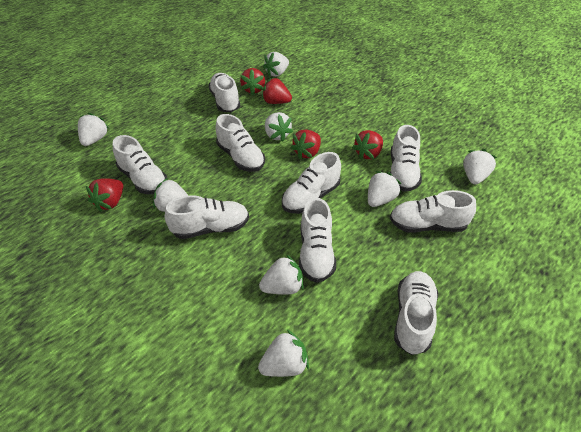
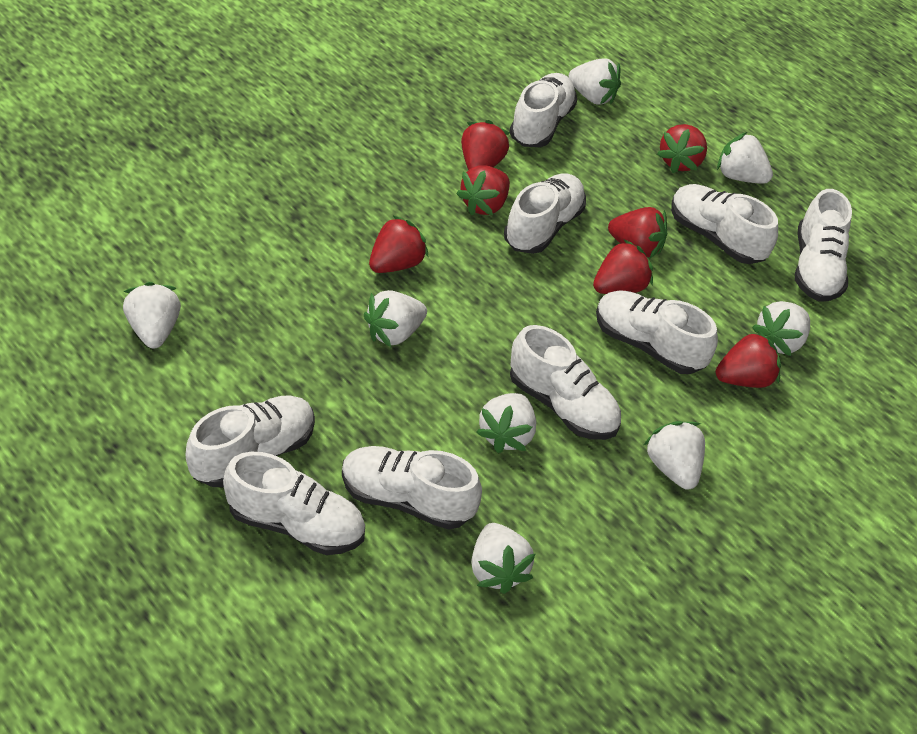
red strawberry: [86,178,123,212] [240,68,265,95] [262,78,292,104] [291,129,321,159] [352,130,383,160] = 5 -> [369,215,429,273] [456,165,510,215] [461,120,510,170] [593,240,653,294] [608,207,667,258] [657,124,707,173] [716,330,781,388] = 7

